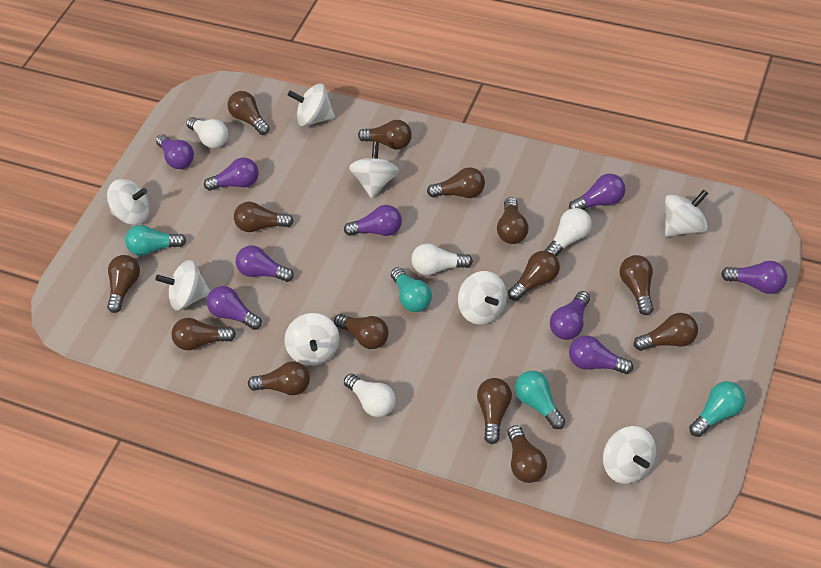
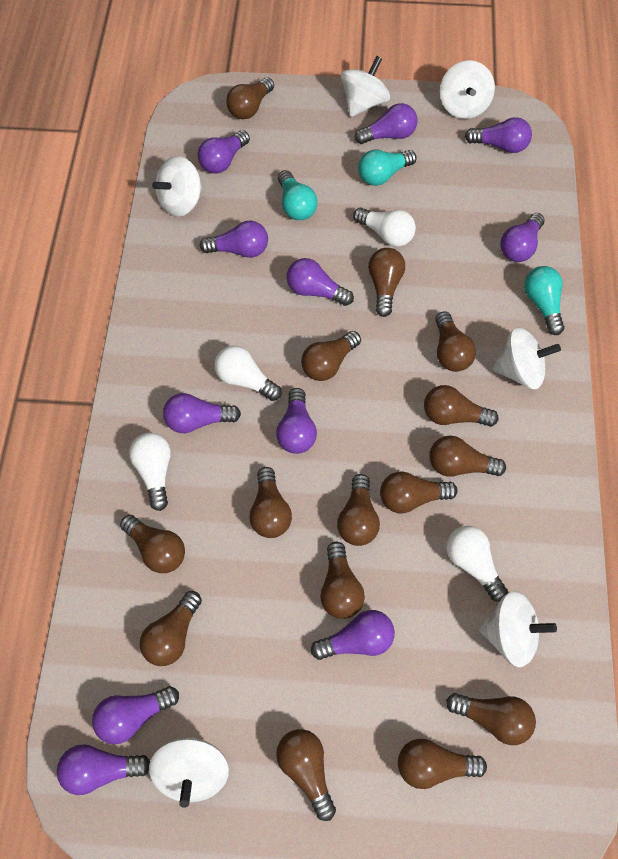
brown light bulb: [107,255,140,313] [171,318,236,350] [228,91,270,135] [234,202,294,232] [248,361,310,395] [334,314,388,349] [358,120,412,149] [427,167,485,198] [477,378,512,444] [497,197,528,244] [507,425,547,483] [508,251,560,301] [620,255,653,315] [633,313,698,351] = 14 -> [120,515,185,573] [140,591,202,666] [226,77,274,119] [249,467,292,538] [276,729,336,821] [301,331,361,381] [320,541,365,619] [337,474,380,546] [368,248,405,317] [380,471,457,513] [398,739,487,789] [424,385,498,427] [429,436,506,477] [435,311,476,372] [446,693,536,745] = 15
purple light bulb: [156,134,194,169] [204,158,259,191] [207,286,262,330] [236,245,294,282] [344,205,402,236] [550,291,590,340] [569,173,625,210] [569,335,633,374] [721,261,787,294] = 9 -> [57,744,150,795] [92,686,179,744] [163,393,241,433] [198,130,250,174] [200,220,268,258] [276,388,317,454] [287,258,354,306] [311,610,395,660] [354,103,418,144] [465,117,532,153] [500,213,545,262] = 11
turquoise light bulb: [125,225,186,256] [391,267,432,312] [515,371,565,429] [689,381,746,437] = 4 -> [278,170,317,220] [358,150,416,186] [524,266,565,335] = 3
white spinning top: [107,179,150,225] [156,260,211,311] [284,313,339,366] [288,83,335,127] [349,142,399,198] [458,271,507,325] [603,426,656,484] [665,190,708,237] = 8 -> [149,737,229,808] [152,156,202,216] [341,56,390,117] [440,60,495,119] [479,591,557,667] [492,327,561,390] = 6

